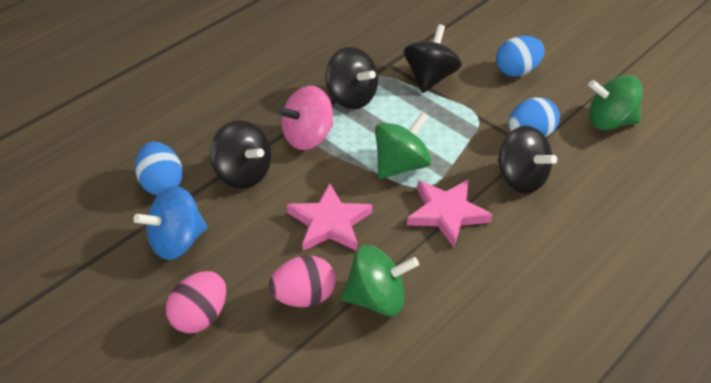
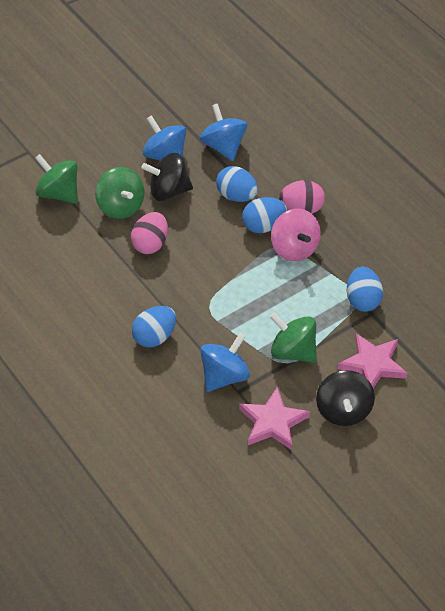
black spinning top: [210,120,271,189] [325,47,378,109] [404,24,462,93] [497,126,557,194] = 4 -> [141,153,193,201] [316,370,375,426] = 2
blue egg: [135,142,183,195] [496,36,545,77] [508,97,560,137] = 3 -> [132,306,176,348] [216,166,258,202] [242,197,287,233] [347,267,383,312] = 4
blue spinning top: [134,186,207,260] = 1 -> [143,115,186,161] [200,103,247,161] [200,333,250,392] = 3

